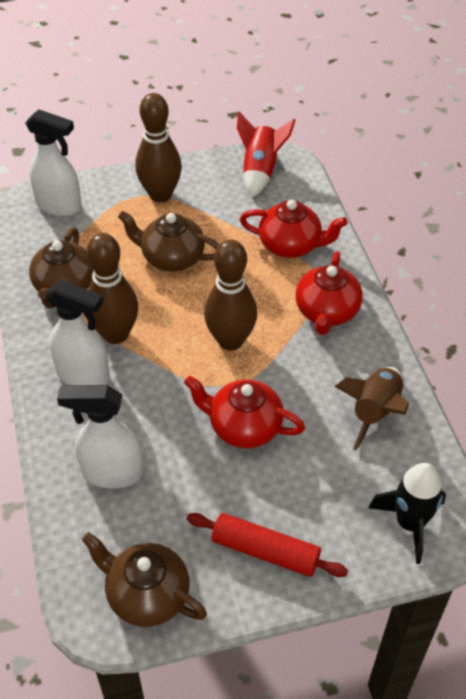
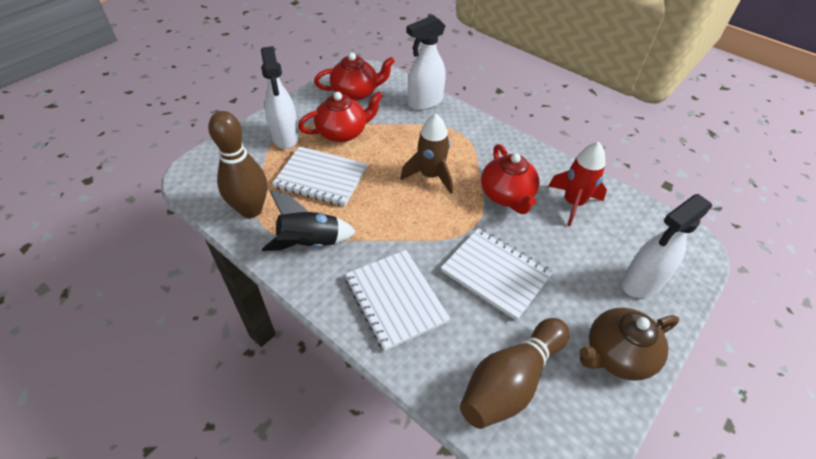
brown bowling pin: [87,233,138,344] [135,93,182,202] [204,239,257,351] = 3 -> [208,111,267,218] [460,318,569,429] = 2
brown teapot: [29,227,93,308] [82,532,207,627] [118,211,219,271] = 3 -> [579,308,679,381] = 1
red rolling pin: [187,513,348,577] = 1 -> none = 0
white notebook: none = 0 -> [272,146,367,206] [345,250,450,352] [441,228,553,321] = 3

